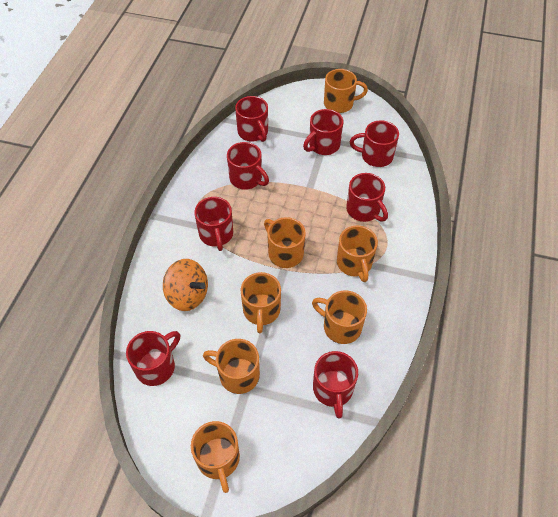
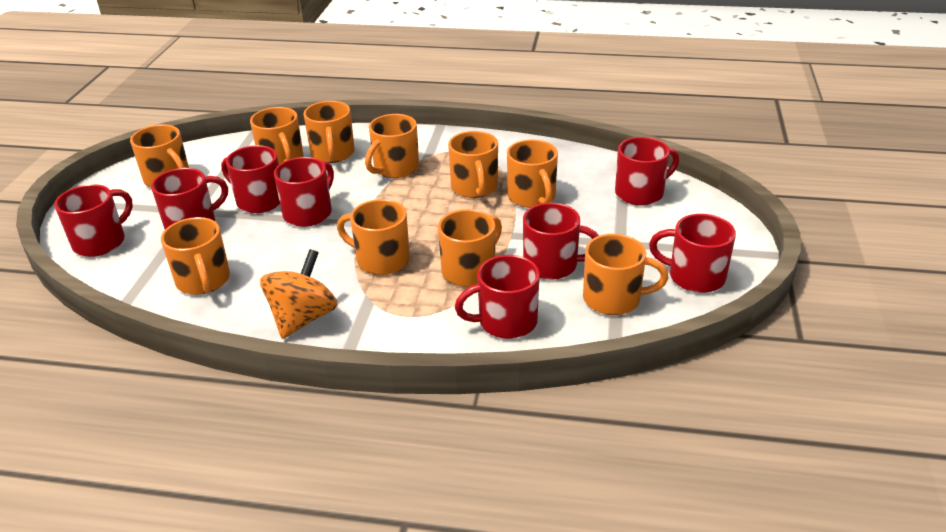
orange mug: [191,421,240,493] [203,339,260,394] [241,272,281,333] [264,217,306,268] [312,290,367,344] [324,69,368,113] [337,225,378,282] = 7 -> [130,124,189,187] [161,217,230,295] [250,107,303,164] [304,101,355,163] [337,199,410,275] [365,114,419,178] [438,209,502,287] [448,131,498,198] [507,140,558,208] [583,234,668,315] = 10

